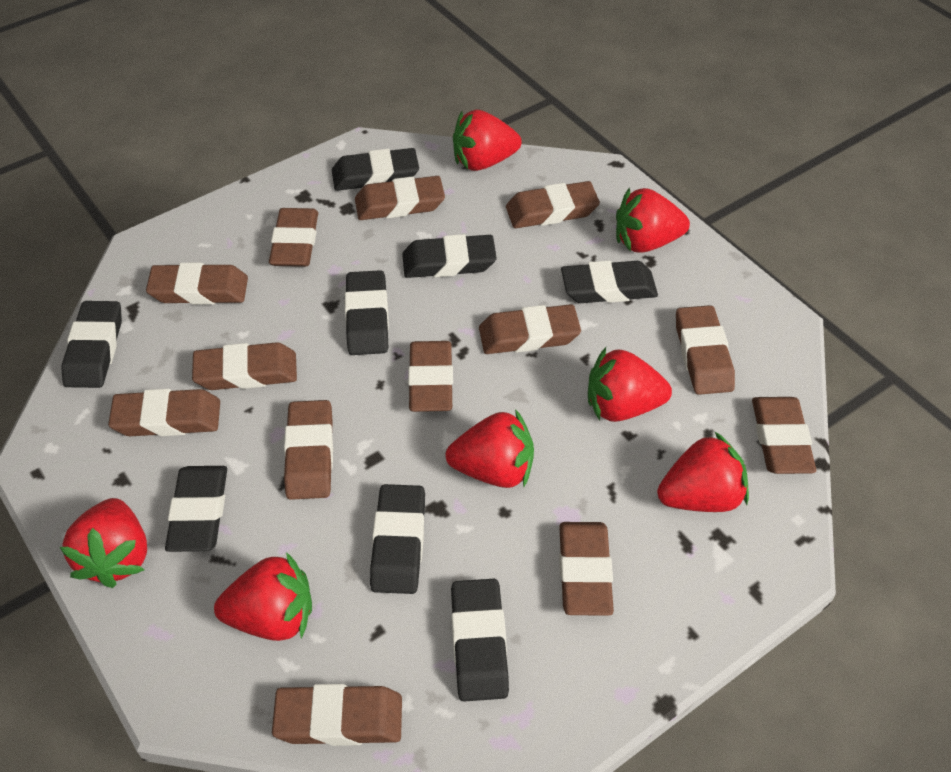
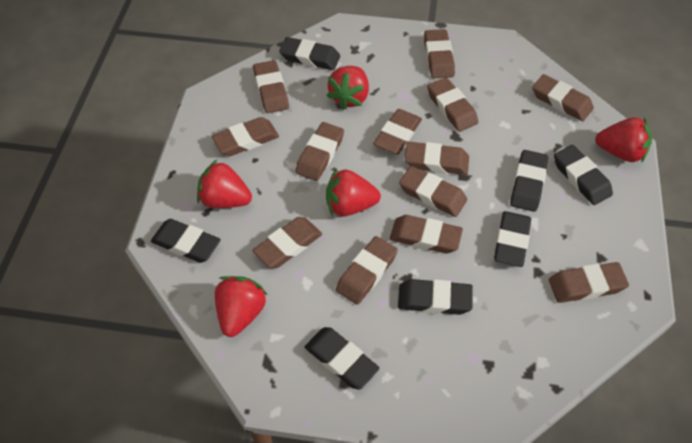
black eraser: [61,301,122,388] [165,466,227,552] [332,148,419,191] [345,270,389,355] [370,484,425,594] [402,234,497,278] [451,579,509,702] [561,261,658,303] = 8 -> [151,219,221,263] [279,37,340,70] [305,327,380,390] [398,279,473,315] [494,211,531,267] [510,150,548,212] [554,145,613,205] = 7
red strawberry: [60,498,147,588] [214,552,312,641] [446,409,534,488] [453,110,521,171] [588,347,672,422] [616,187,690,253] [657,431,749,512] = 7 -> [197,160,252,208] [215,276,267,337] [326,66,369,110] [326,168,381,217] [595,117,652,162] = 5

